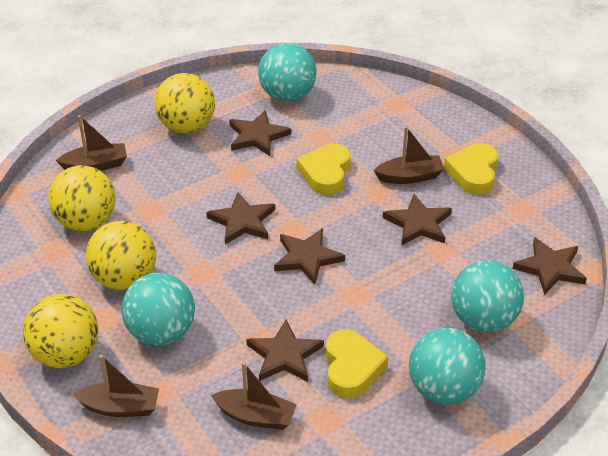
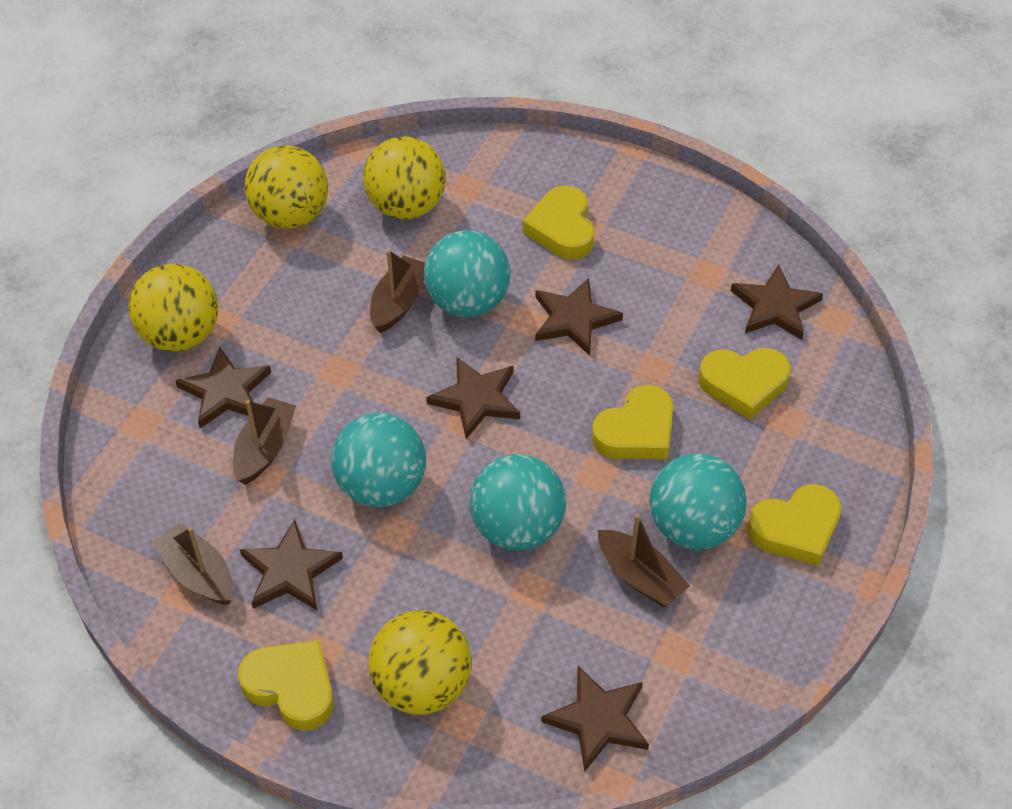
yellow heart: [297,143,350,195] [326,329,388,398] [444,143,498,195] = 3 -> [238,640,334,730] [523,186,594,259] [592,385,673,459] [699,348,791,419] [747,484,841,566] = 5

